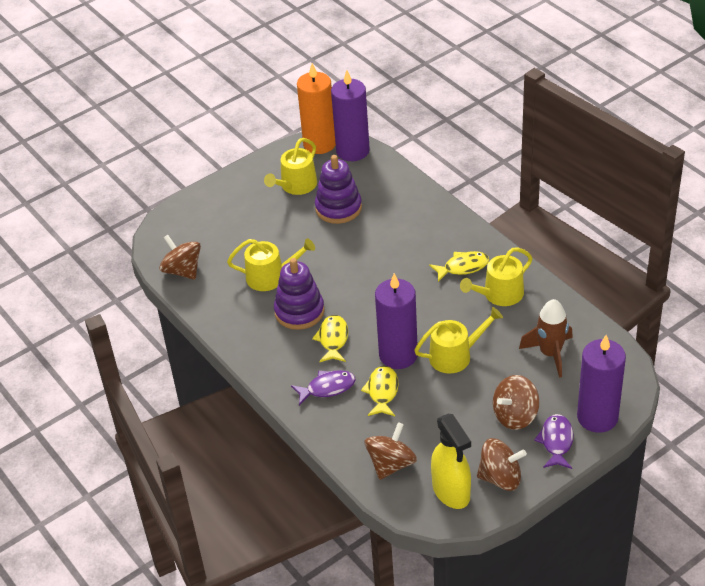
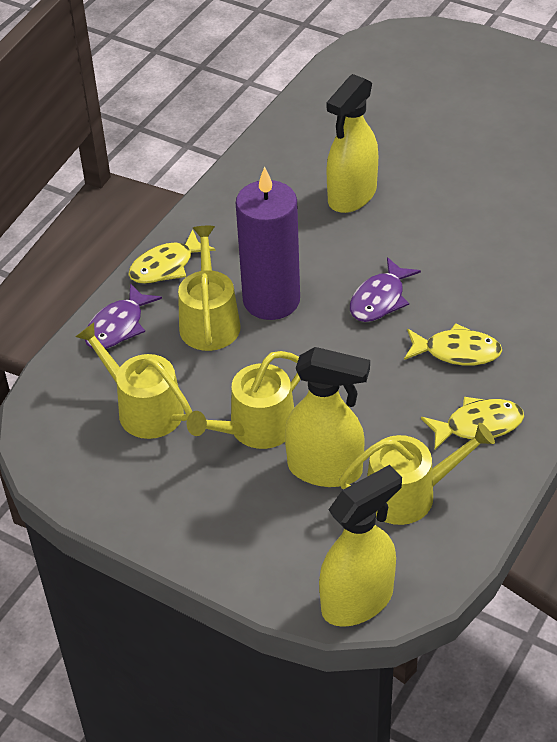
brown rocket: [519,299,573,378] = 1 -> none = 0
brown spinning top: [159,235,201,280] [365,422,417,480] [477,438,527,491] [493,375,540,430] = 4 -> none = 0
orange candle: [297,63,336,154] = 1 -> none = 0
purple candle: [331,70,370,161] [375,273,417,369] [577,335,626,433] = 3 -> [236,166,300,320] = 1
purple stacking toy: [274,258,325,330] [315,155,362,224] = 2 -> none = 0
yellow spray bottle: [431,414,471,509] = 1 -> [285,347,370,487] [319,465,402,627] [326,74,378,213] = 3

